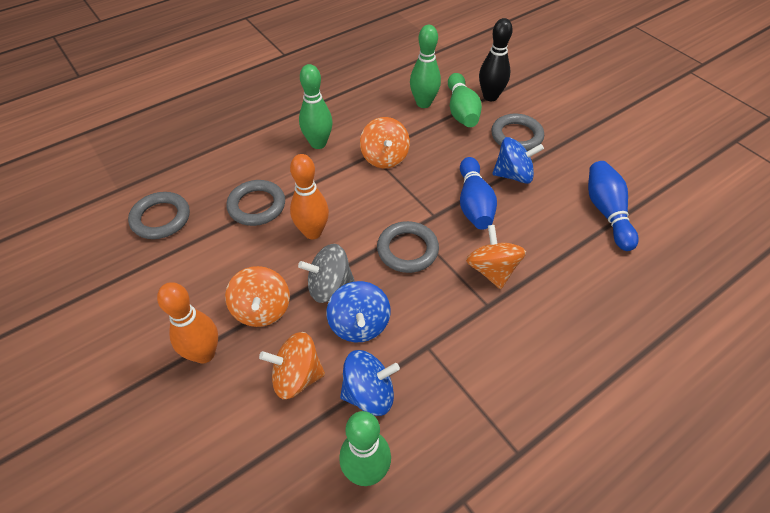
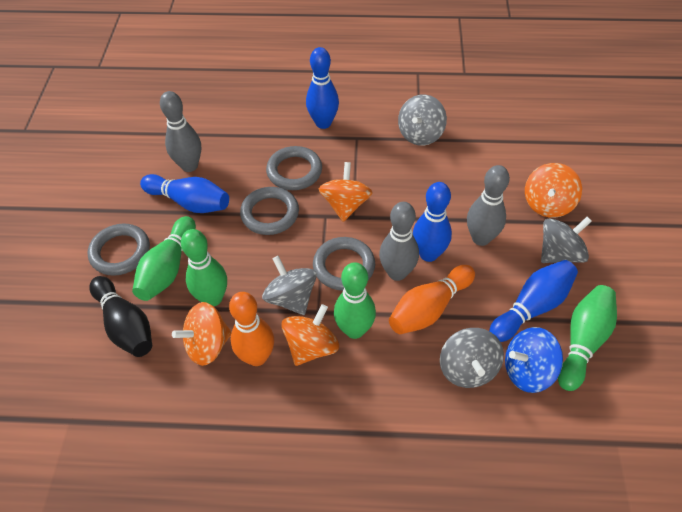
blue bowling pin: [460,157,497,230] [588,161,639,251] = 2 -> [140,174,229,213] [306,47,339,129] [413,182,452,262] [489,260,578,342] = 4
blue spinning top: [327,281,391,342] [340,350,400,416] [492,137,544,184] = 3 -> [505,327,563,393] = 1
grey bowling pin: none = 0 -> [160,91,201,172] [379,202,419,281] [467,165,510,246] = 3
grey spinning top: [298,244,355,303] = 1 -> [262,256,317,315] [398,95,447,146] [440,328,504,388] [541,217,592,263] = 4

